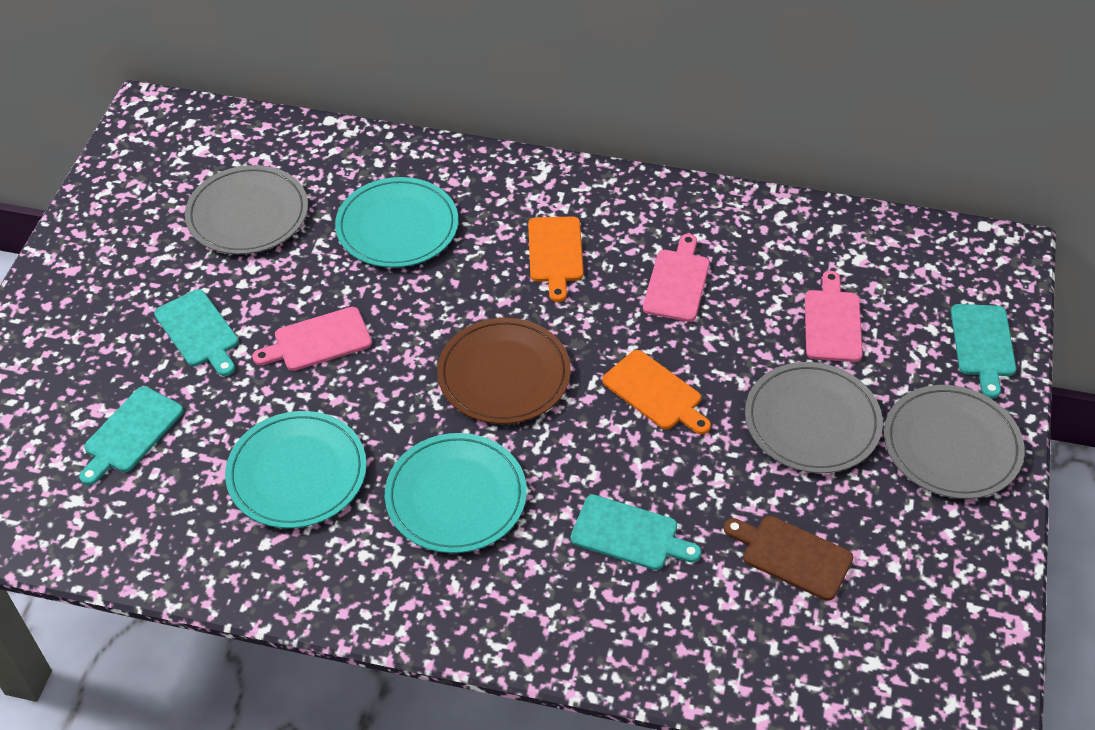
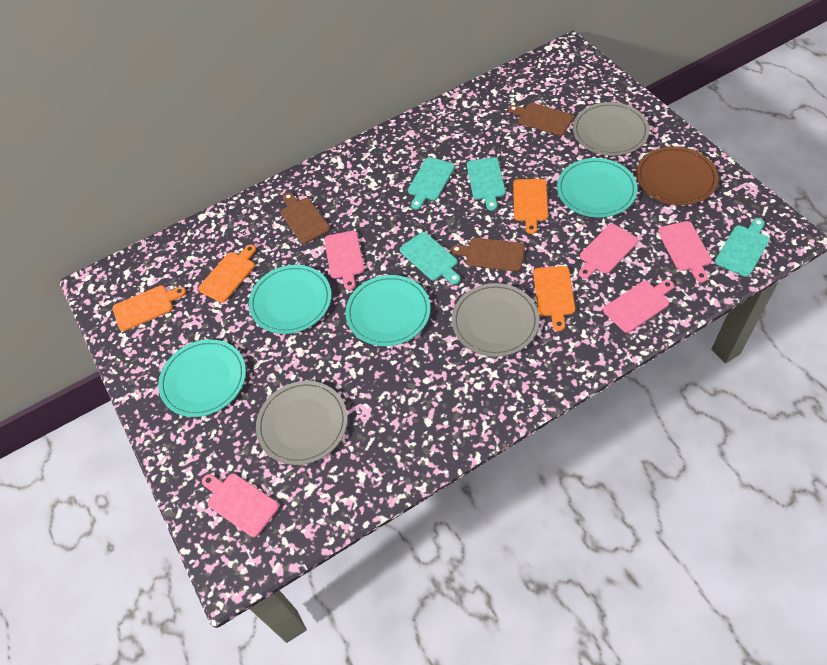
brown cutting board: [724,516,853,601] = 1 -> [281,193,330,244] [451,238,525,272] [508,103,574,136] = 3
orange cutting board: [528,216,583,302] [602,350,711,434] = 2 -> [112,285,186,331] [198,244,256,303] [513,179,548,234] [533,266,575,331] = 4
pink cutting board: [252,307,372,371] [643,234,710,322] [805,271,863,362] = 3 -> [202,474,279,537] [324,231,364,290] [579,224,638,279] [603,280,674,333] [658,221,712,282] = 5
turquoise plate: [225,411,367,528] [335,177,458,268] [385,433,527,553] = 3 -> [158,339,246,417] [249,265,331,334] [345,275,430,346] [557,158,638,218] = 4

